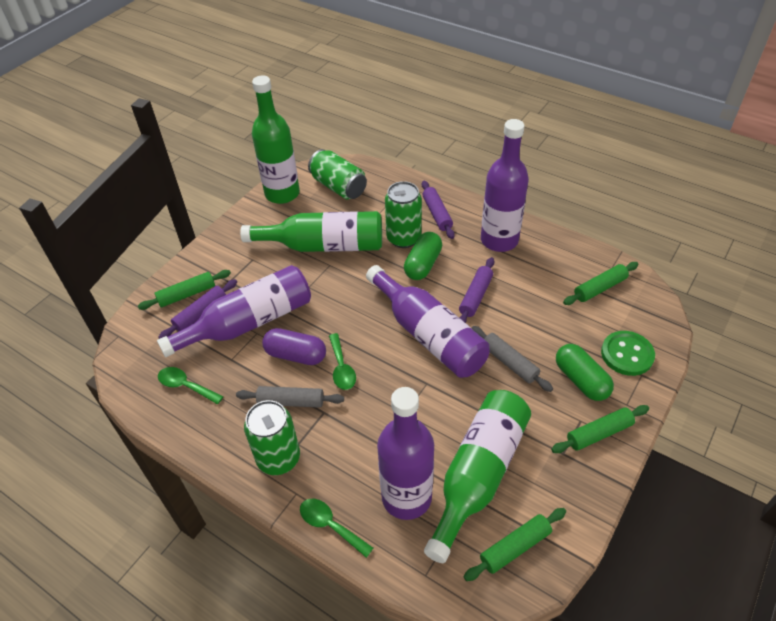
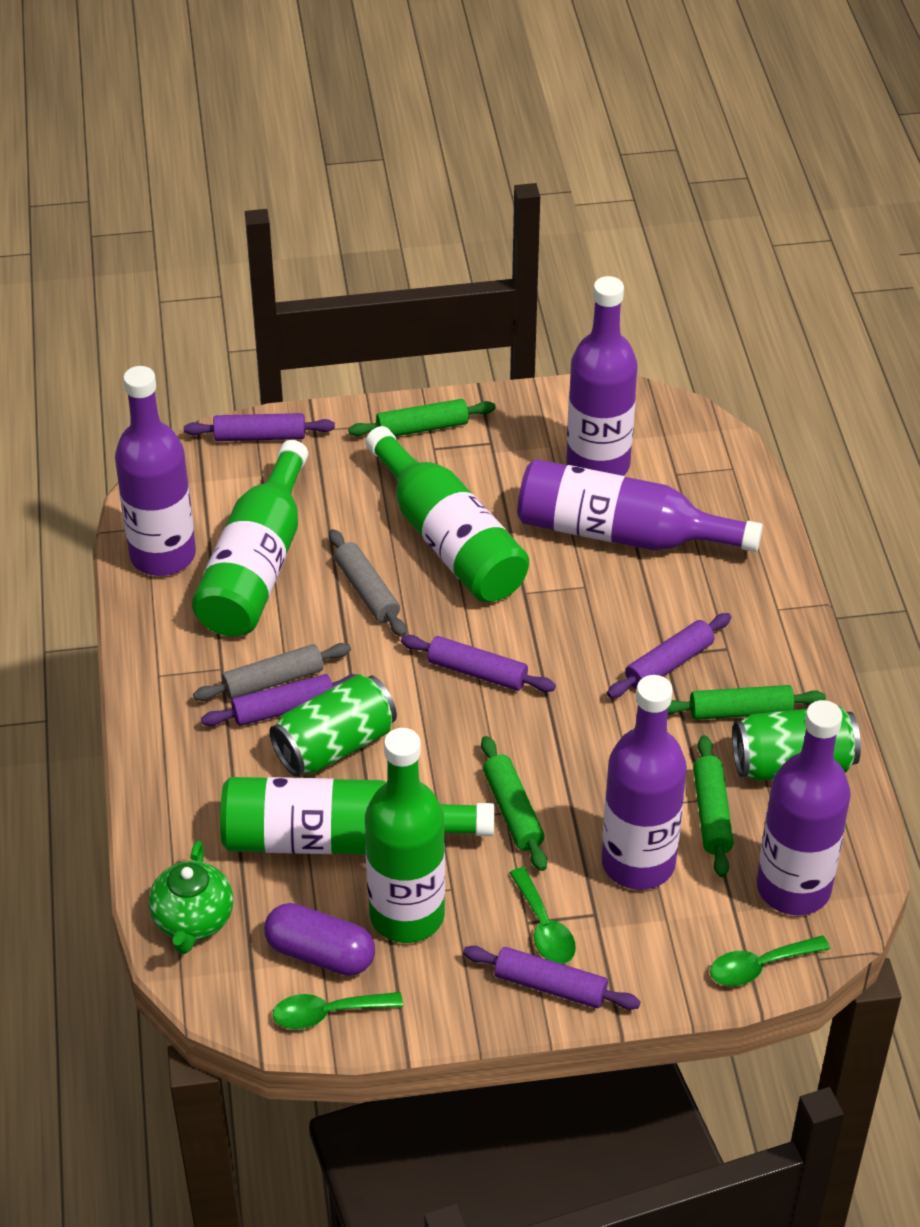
green bottle: [240,211,382,252] [252,75,300,204] [424,390,531,563] = 3 -> [192,440,308,636] [220,777,494,854] [365,426,529,602] [365,728,445,943] = 4
green button: [601,331,655,376] = 1 -> none = 0
green can: [244,400,300,475] [308,149,367,200] [385,181,422,248] = 3 -> [270,674,397,776] [732,706,861,781] = 2
green capsule: [404,232,442,280] [556,344,614,401] = 2 -> none = 0
green teapot: none = 0 -> [149,841,233,954] = 1
purple bottle: [157,265,311,357] [366,265,490,378] [377,387,434,520] [481,119,529,252] = 4 -> [115,366,196,576] [517,459,763,552] [567,276,637,476] [602,675,687,890] [757,700,851,915] = 5
purple rolling pin: [158,279,237,339] [422,181,455,239] [459,257,494,323] = 3 -> [184,413,335,441] [201,674,356,726] [401,635,556,692] [463,946,640,1010] [607,613,731,698] = 5

